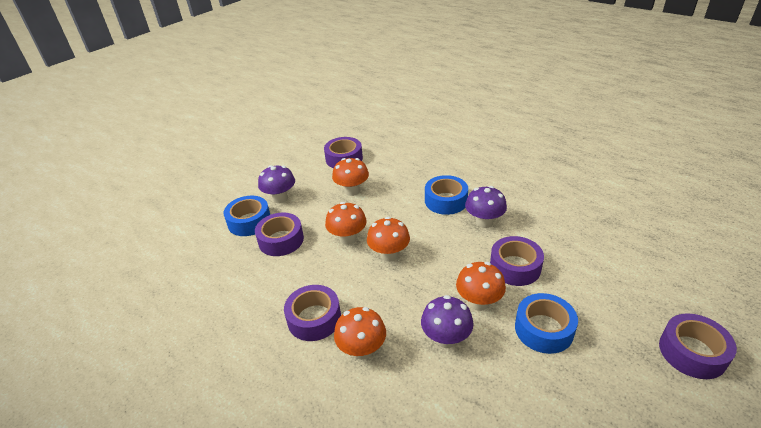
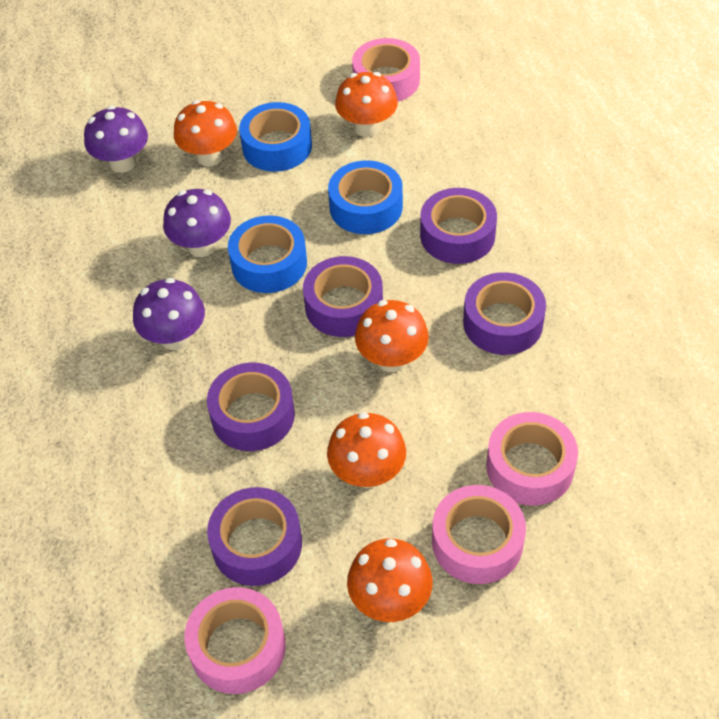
pink tape: none = 0 -> [184,587,286,694] [352,38,420,102] [432,485,526,584] [486,412,578,505] = 4

